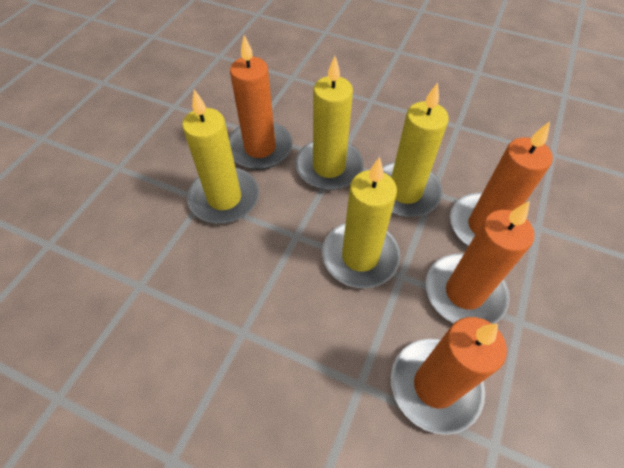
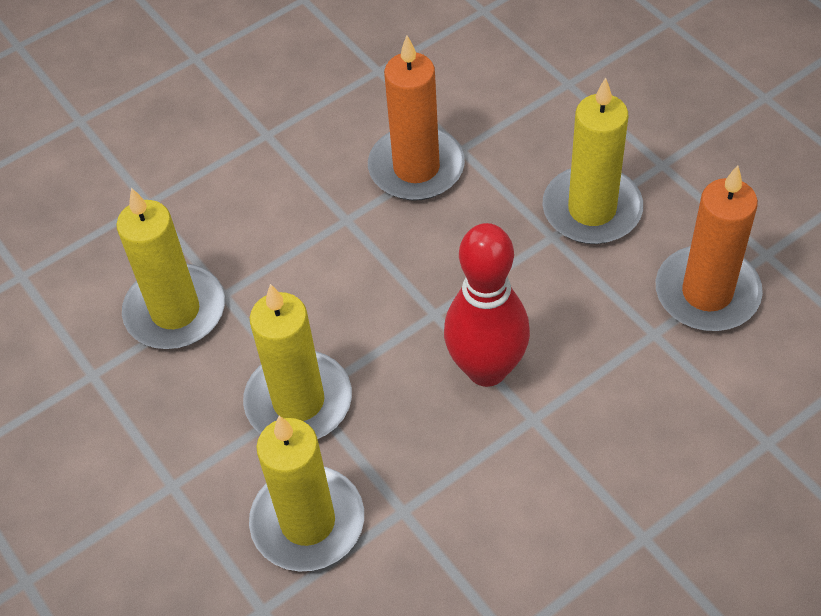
orange candle: [229,35,292,170] [391,317,507,435] [426,201,535,324] [450,121,553,246] = 4 -> [368,36,465,201] [656,165,763,331] = 2
red bowling pin: none = 0 -> [444,223,530,387] = 1

